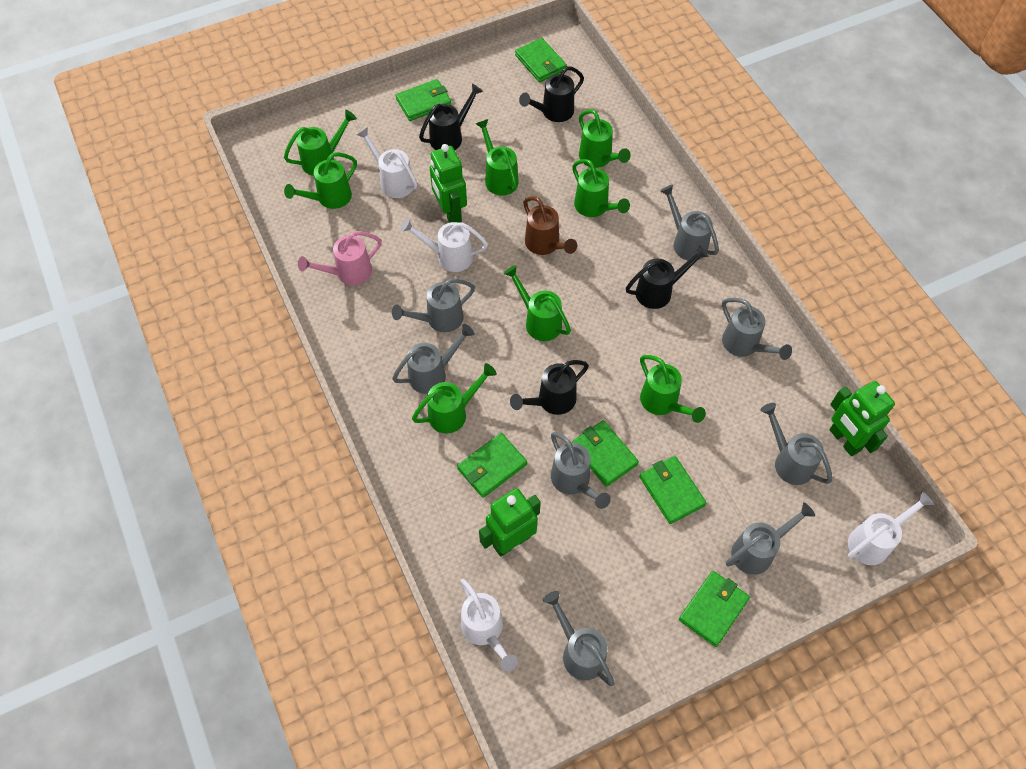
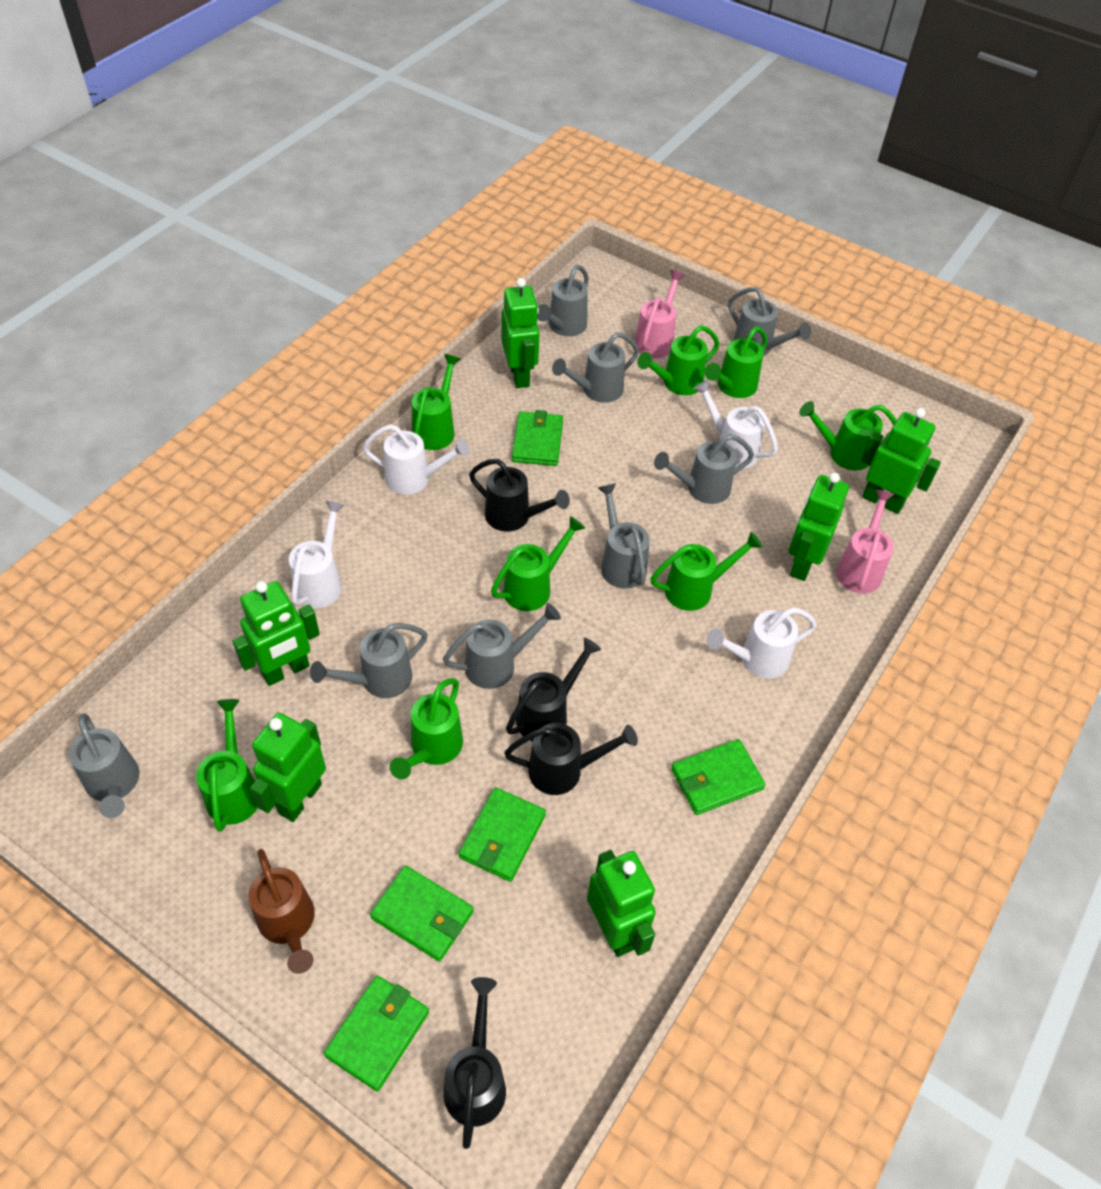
green robot: [430,144,467,223] [479,488,541,557] [830,381,895,456] = 3 -> [232,581,320,686] [250,713,326,822] [502,278,539,388] [587,850,656,957] [789,472,849,581] [861,408,941,514] = 6
green wallet: [396,79,452,121] [457,433,527,498] [515,38,567,82] [572,420,639,487] [639,456,706,524] [679,571,750,647] = 6 -> [324,976,429,1091] [370,865,474,962] [459,787,546,882] [512,410,563,466] [671,739,765,815] = 5
pink watering can: [298,231,382,285] = 1 -> [634,270,685,359] [836,489,895,593] = 2

